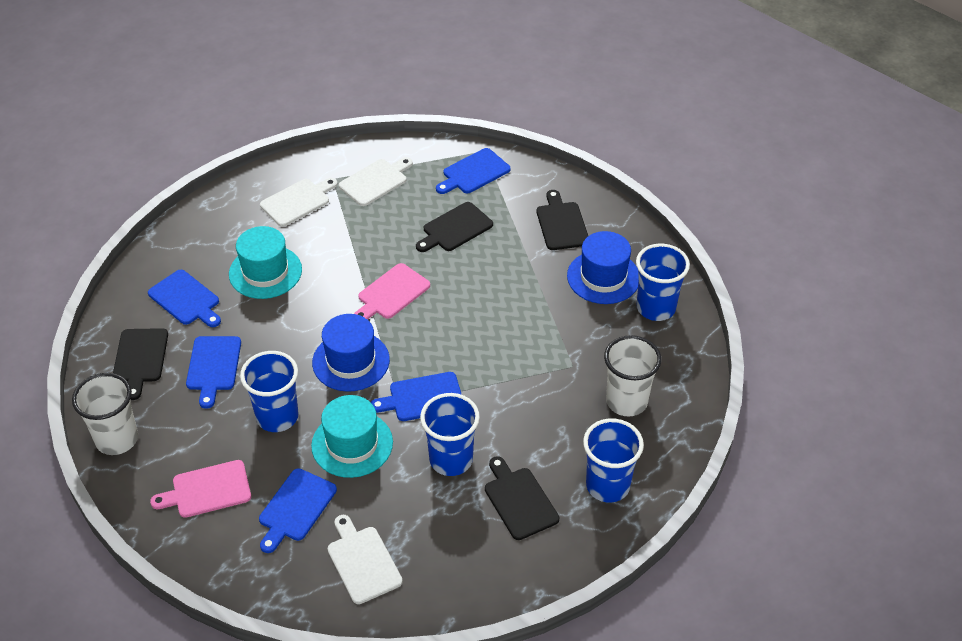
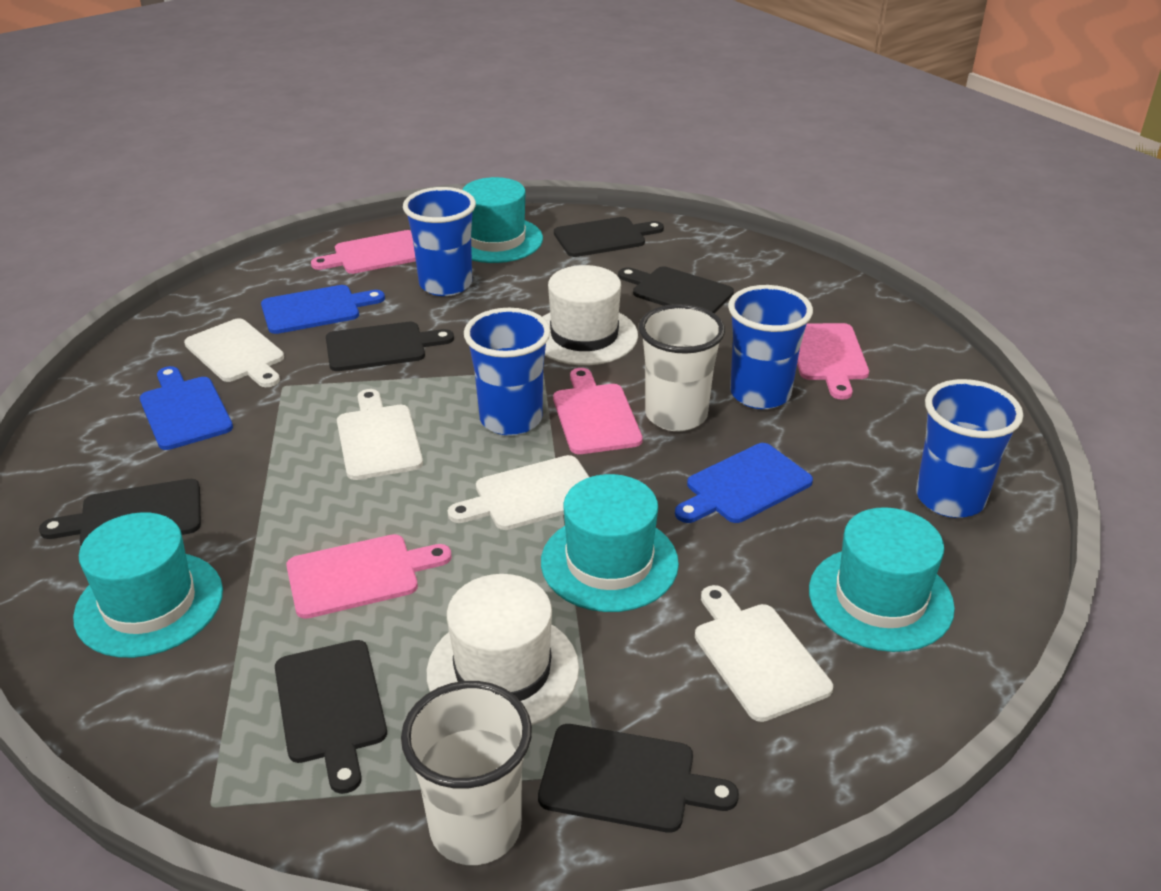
black cutting board: [113,328,168,400] [416,202,493,252] [485,456,559,540] [536,190,588,250] = 4 -> [39,479,201,545] [275,640,387,794] [326,322,454,371] [538,724,739,833] [554,217,664,257] [618,266,734,313] = 6
blue cutting board: [148,270,221,327] [186,336,241,409] [259,468,337,553] [371,372,462,421] [436,148,510,194] = 5 -> [140,366,233,450] [261,285,385,334] [675,443,813,523] = 3
blue hat: [312,314,390,392] [567,231,639,304] = 2 -> none = 0
pink cutting board: [150,460,251,518] [354,263,430,320] = 2 -> [286,534,452,619] [311,230,416,274] [553,368,643,454] [797,323,869,400] = 4
turquoise hat: [229,226,302,299] [311,395,393,478] = 2 -> [73,512,223,658] [462,177,543,263] [541,474,679,612] [809,507,955,652] = 4
white cutting board: [260,178,338,227] [328,515,403,604] [339,157,413,206] = 3 -> [184,318,284,387] [337,389,423,480] [448,455,589,530] [695,585,833,722] = 4
white hat: none = 0 -> [427,574,579,725] [543,265,638,365] = 2

